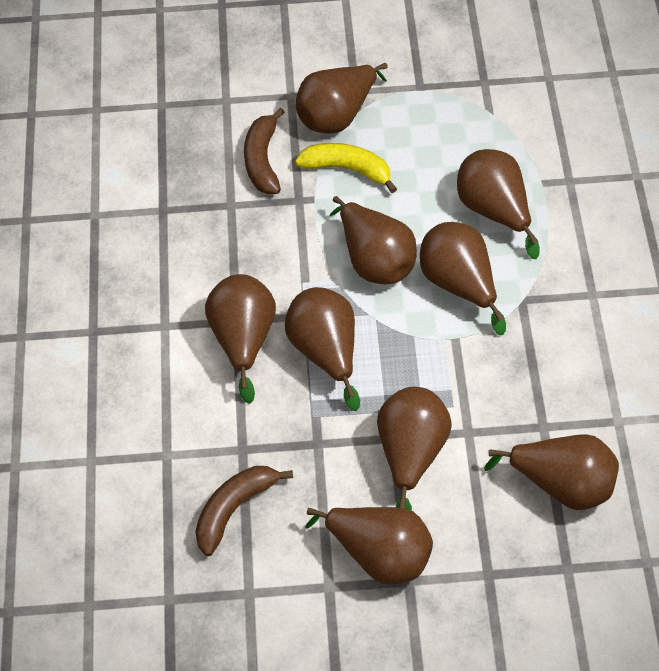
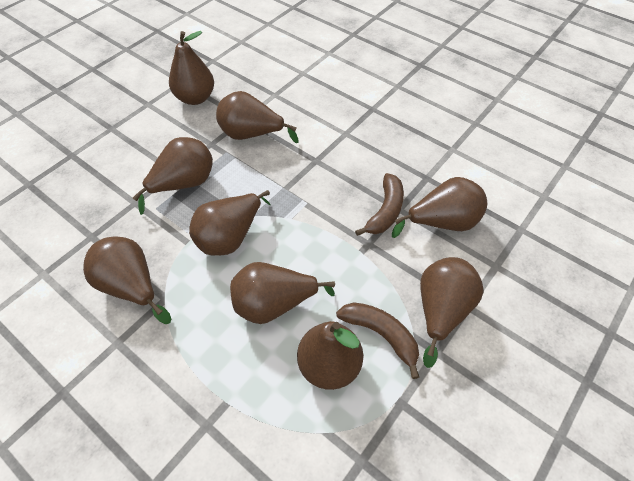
yellow banana: [295,143,397,193] = 1 -> none = 0

